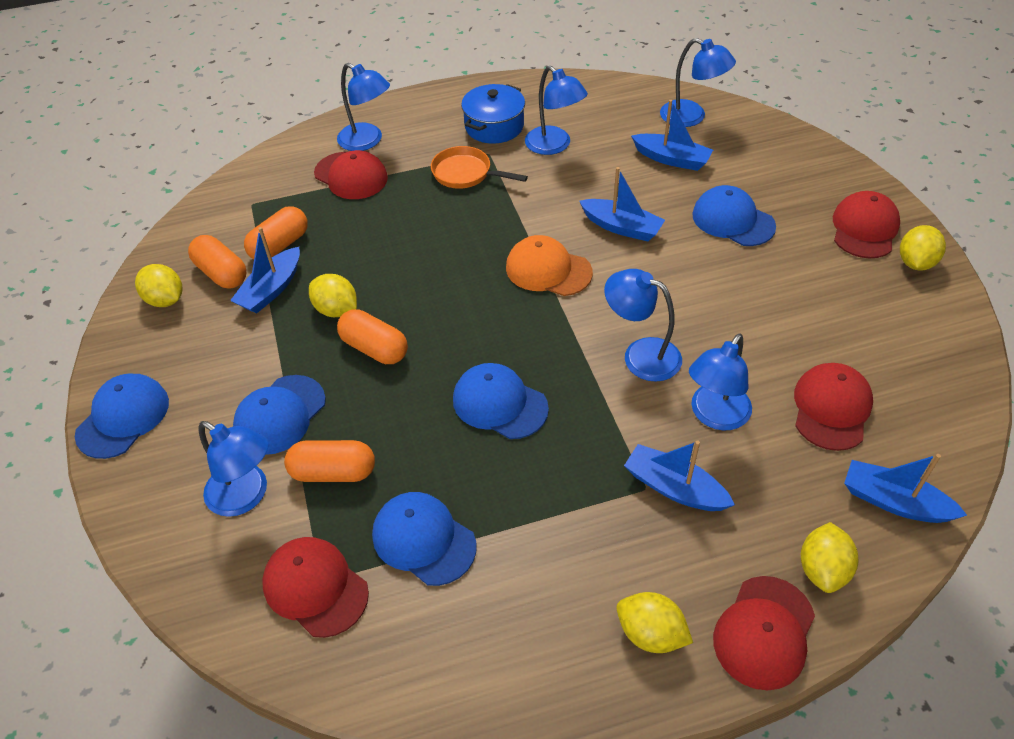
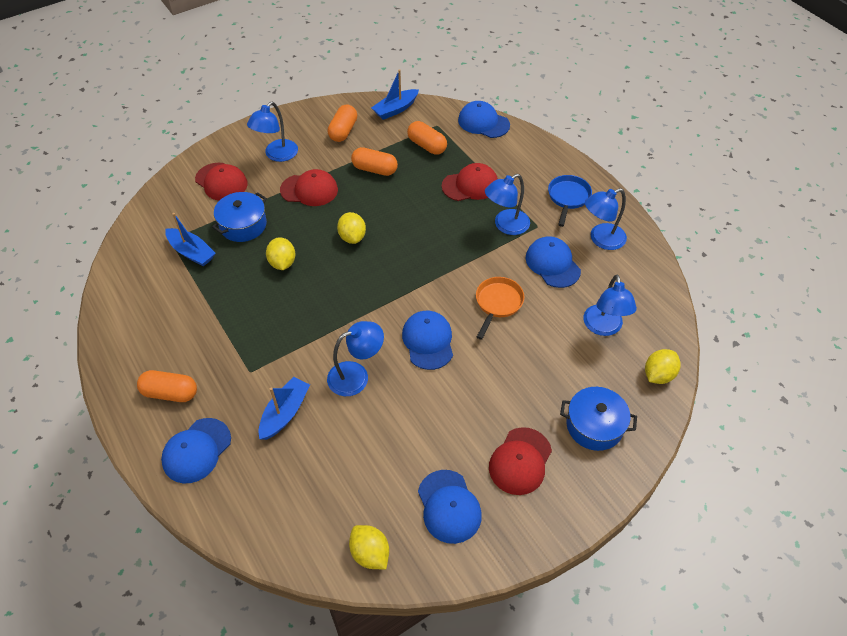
blue boat: [230,227,300,313] [579,167,665,241] [624,441,735,511] [631,100,713,171] [844,454,967,523] = 5 -> [165,213,216,266] [258,377,310,440] [371,69,419,120] = 3
blue lamp: [199,421,269,517] [337,63,390,151] [525,66,588,155] [604,269,682,382] [660,38,736,127] [689,333,752,431] = 6 -> [247,102,298,162] [327,321,384,396] [485,174,530,235] [583,274,637,336] [585,188,627,250] = 5
blue pan: none = 0 -> [548,175,592,227] = 1
blue pot: [461,84,525,144] = 1 -> [212,192,267,242] [560,387,637,451] = 2
orange cap: [506,235,593,296] = 1 -> none = 0
red cap: [262,537,369,638] [314,150,388,199] [713,576,815,690] [794,363,873,451] [833,191,900,258] = 5 -> [195,163,248,201] [280,169,338,206] [442,163,498,201] [489,427,552,495] = 4
yellow lemon: [135,264,183,307] [309,274,357,317] [616,592,693,653] [801,522,859,593] [900,225,946,271] = 5 -> [266,237,295,270] [337,212,366,244] [349,525,389,569] [645,349,681,384] = 4

